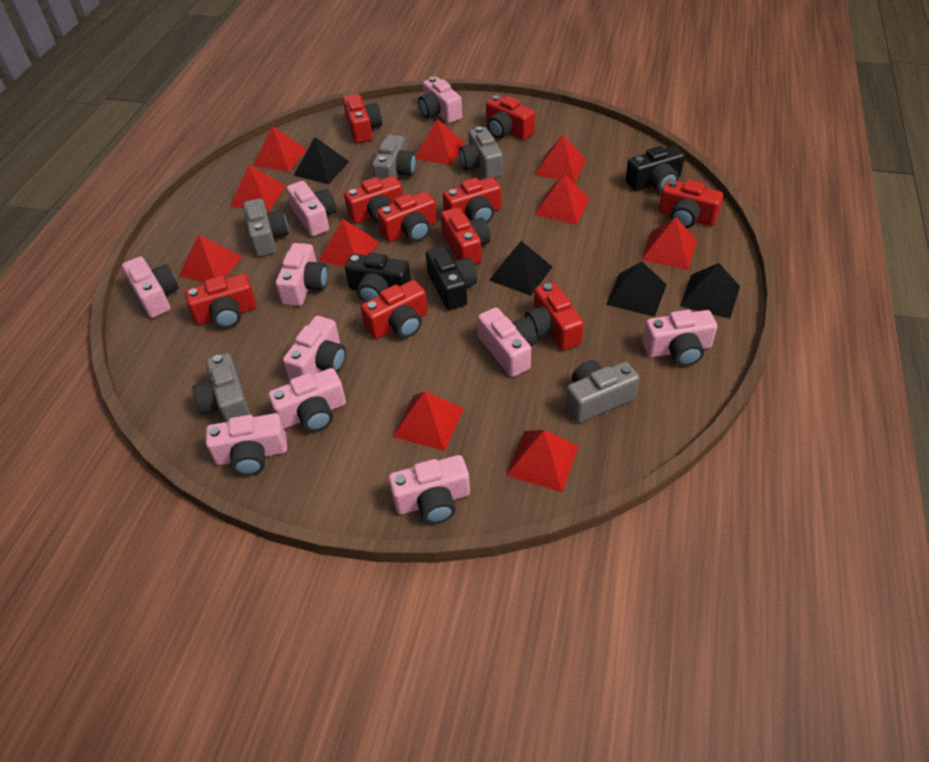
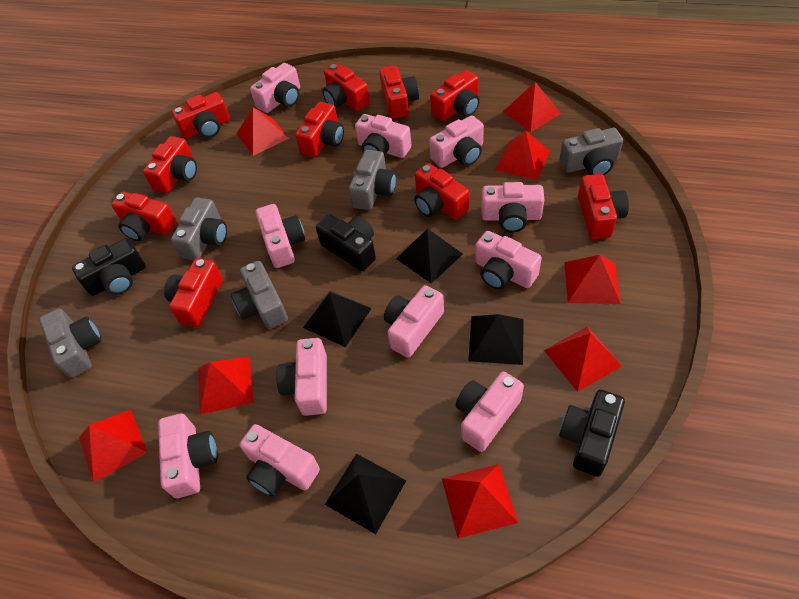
pink camera: [122,256,179,318] [206,413,287,476] [268,368,346,432] [276,243,328,306] [283,316,346,380] [286,181,336,236] [388,455,470,524] [418,77,462,123] [478,308,537,377] [642,310,717,366] = 10 -> [158,413,218,498] [240,424,320,497] [250,63,300,113] [256,204,305,268] [276,338,327,416] [355,114,411,158] [384,285,444,358] [429,115,484,168] [456,372,524,452] [475,231,542,290] [481,182,544,233] = 11
red pyramid: [179,235,242,283] [230,164,286,212] [253,126,307,172] [319,219,379,267] [393,391,464,451] [416,119,465,165] [506,430,579,492] [535,135,587,183] [535,174,590,225] [641,217,697,270] = 10 -> [79,410,148,482] [198,357,254,415] [237,107,289,156] [442,464,518,538] [495,130,550,180] [503,82,561,132] [544,327,622,392] [564,255,621,304] = 8

